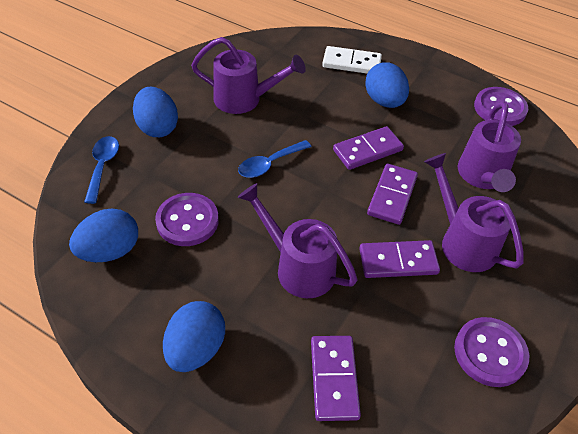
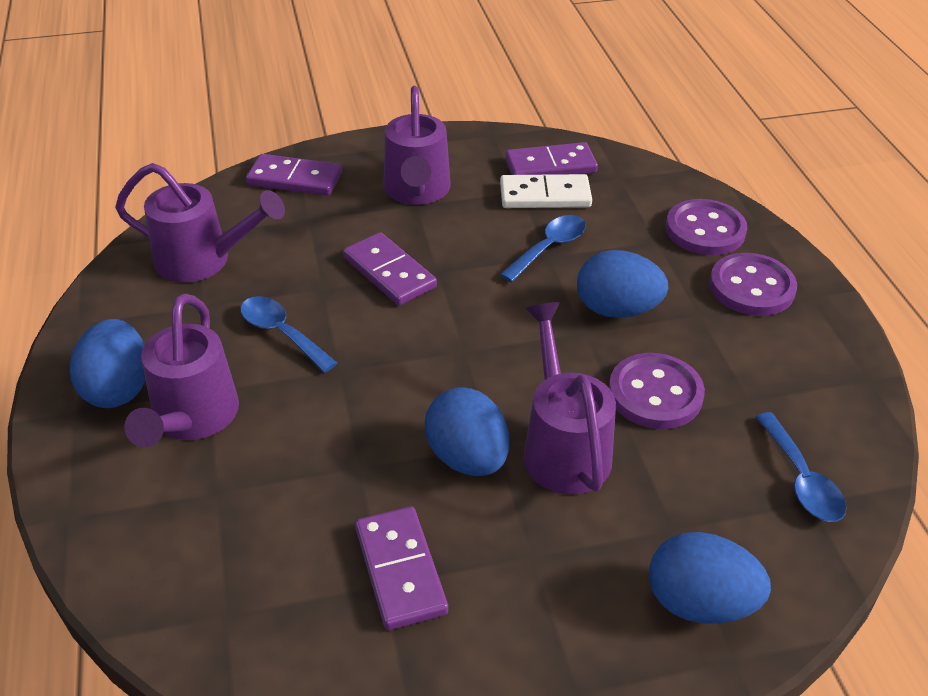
blue spoon: [84,136,119,204] [238,140,312,178] = 2 -> [240,296,337,372] [500,215,586,282] [756,412,847,522] = 3

